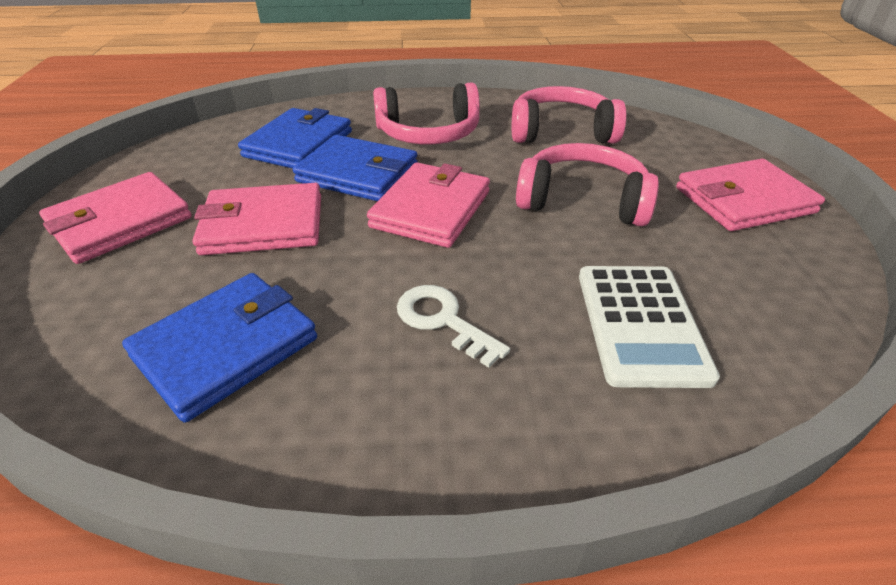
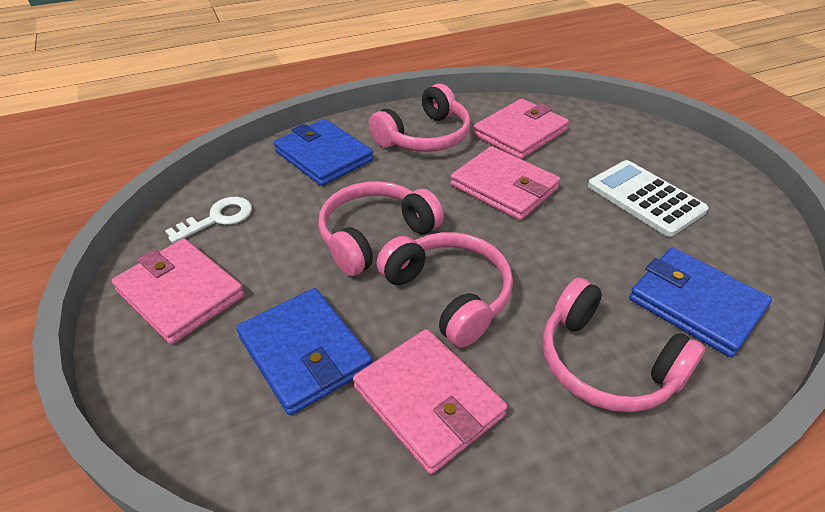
pink headphones: [373,83,480,144] [512,86,626,143] [516,143,659,226] = 3 -> [318,181,444,276] [369,84,471,152] [377,232,513,348] [543,278,705,412] = 4

